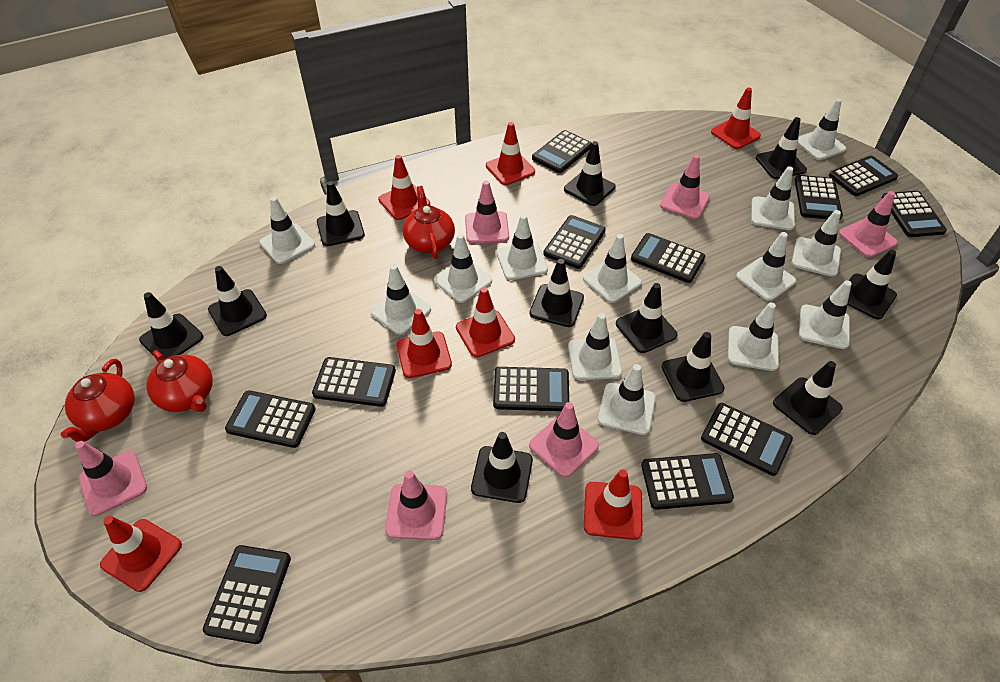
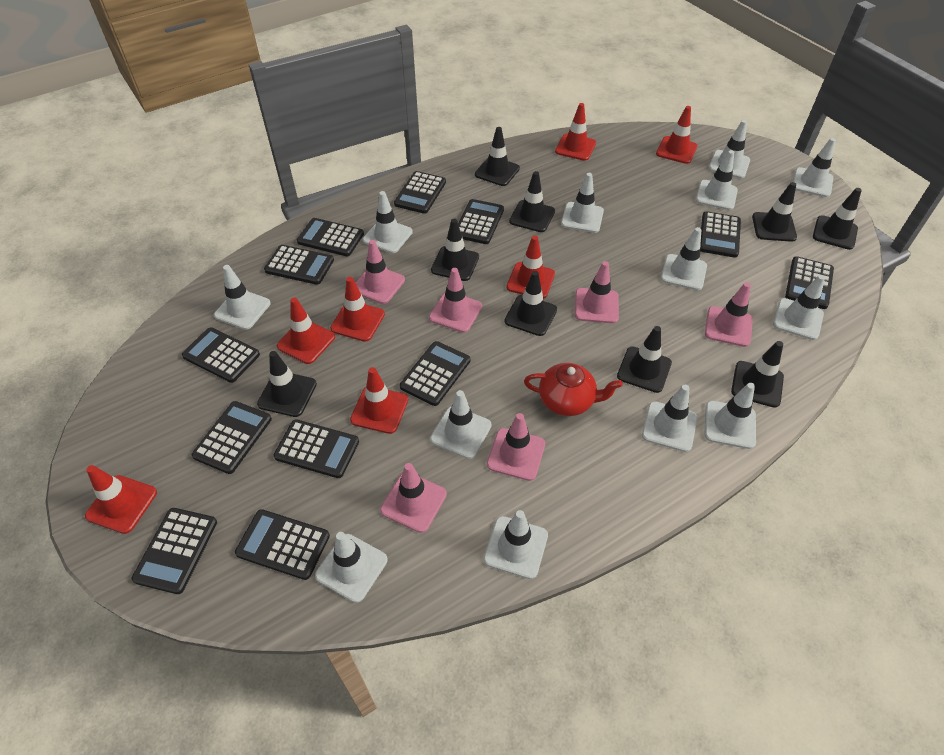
black traffic cone: [139,292,203,359] [208,266,267,336] [317,181,365,246] [471,432,533,503] [530,259,584,327] [564,141,616,206] [616,283,677,353] [662,332,725,402] [756,117,807,179] [773,361,842,435] [848,250,897,319] = 11 -> [257,351,317,417] [431,219,479,281] [475,127,520,186] [504,271,557,336] [509,171,555,232] [617,326,672,393] [731,341,784,408] [752,182,797,242] [813,188,862,250] = 9
red teapot: [61,359,135,442] [146,350,213,412] [403,186,455,259] = 3 -> [524,363,622,416] = 1

